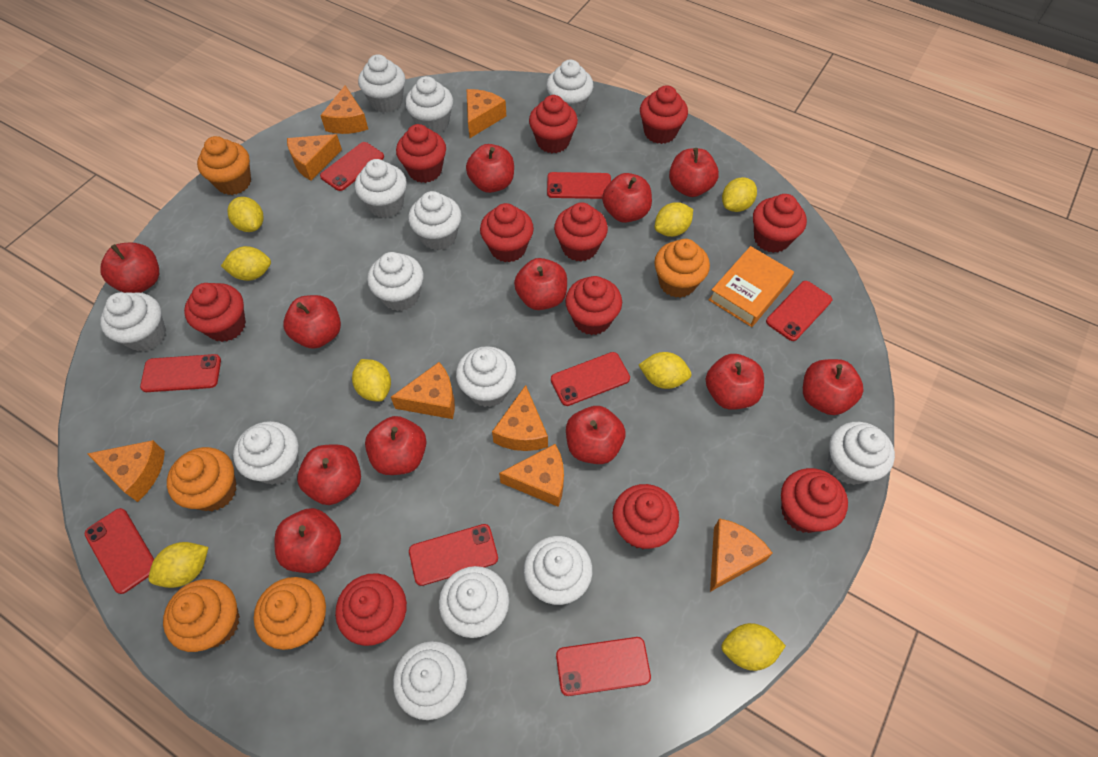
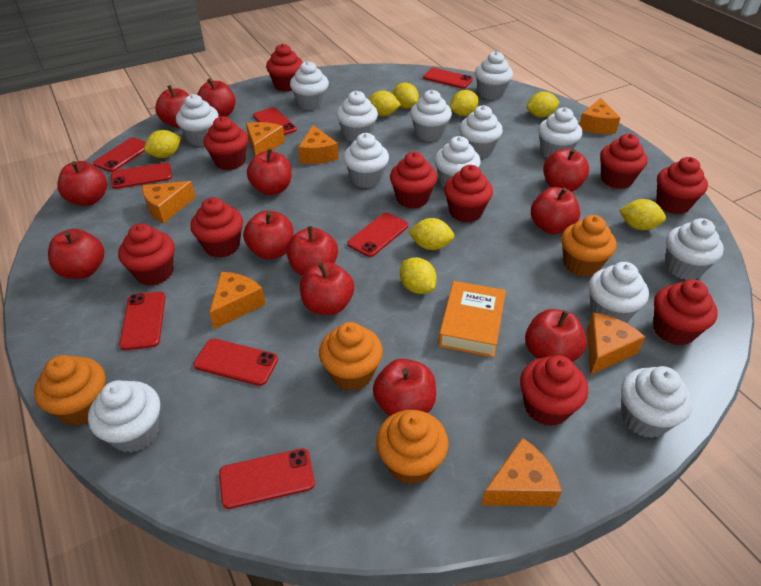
orange cheese: [87,440,165,502] [287,134,342,181] [320,85,368,134] [391,362,455,419] [467,89,506,138] [492,385,548,451] [499,444,564,507] [710,518,773,592] = 8 -> [142,181,196,223] [209,272,266,329] [246,122,285,156] [298,125,339,164] [482,438,562,506] [579,98,620,134] [587,312,645,375] = 7
orange cupcake: [163,579,240,652] [167,447,237,511] [197,136,251,195] [254,577,326,650] [654,239,710,298] = 5 -> [34,355,106,426] [319,322,383,391] [376,410,449,485] [561,215,616,277] = 4
red cupcake: [184,283,246,342] [335,573,407,646] [396,124,446,183] [480,203,534,263] [529,95,578,153] [554,202,608,261] [565,276,622,335] [613,484,679,549] [640,85,688,144] [753,194,807,253] [781,468,848,533] = 11 -> [118,223,175,286] [190,197,243,258] [203,116,248,170] [266,44,303,92] [390,152,437,209] [444,165,493,223] [520,355,588,426] [600,134,648,189] [653,279,718,345] [656,157,708,214] = 10

